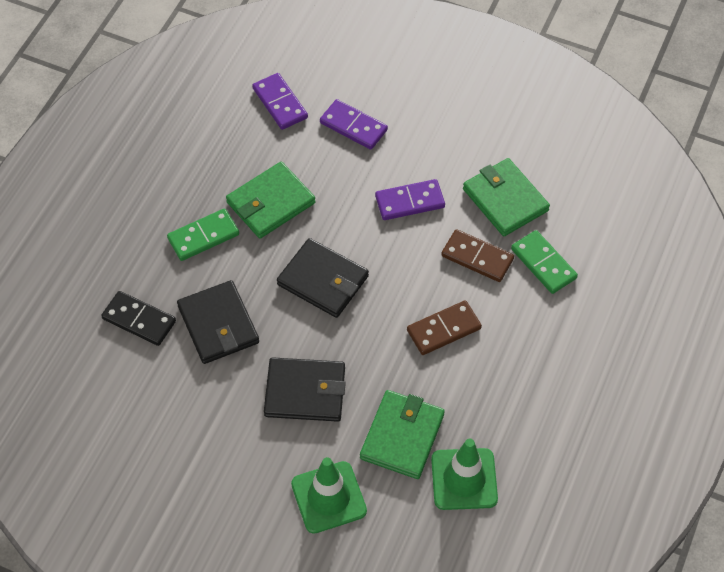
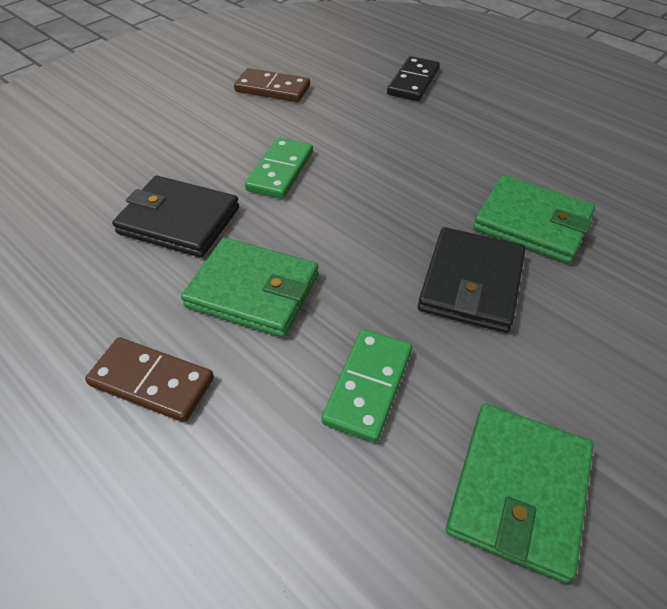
black wallet: [177,280,259,364] [264,357,346,422] [277,238,369,318] = 3 -> [112,176,239,258] [418,227,526,333] = 2
green traffic cone: [291,457,367,534] [431,438,498,510] = 2 -> none = 0
purple domino: [252,73,308,130] [320,99,388,150] [375,179,445,220] = 3 -> none = 0

